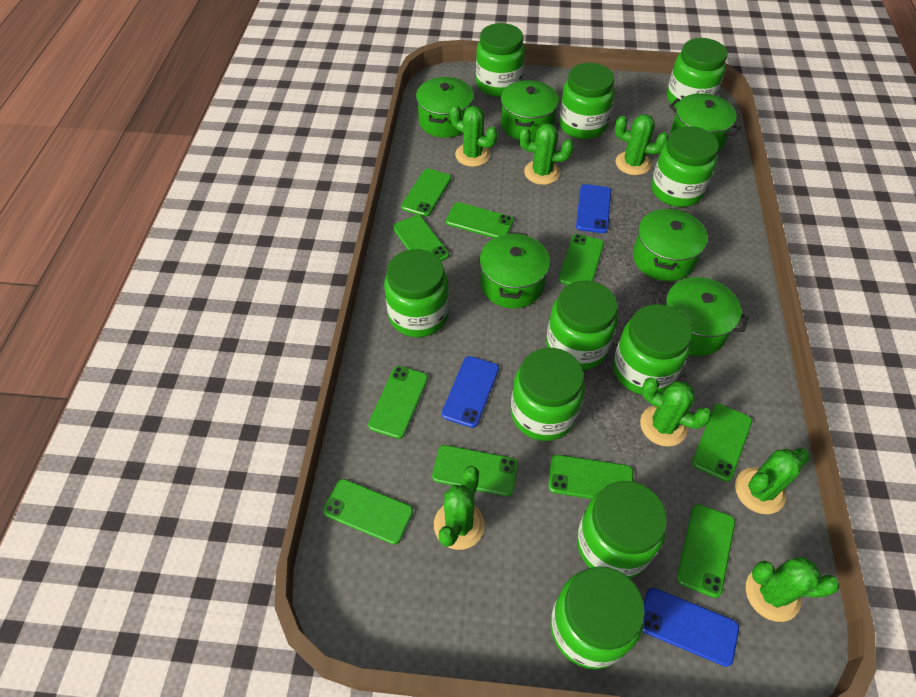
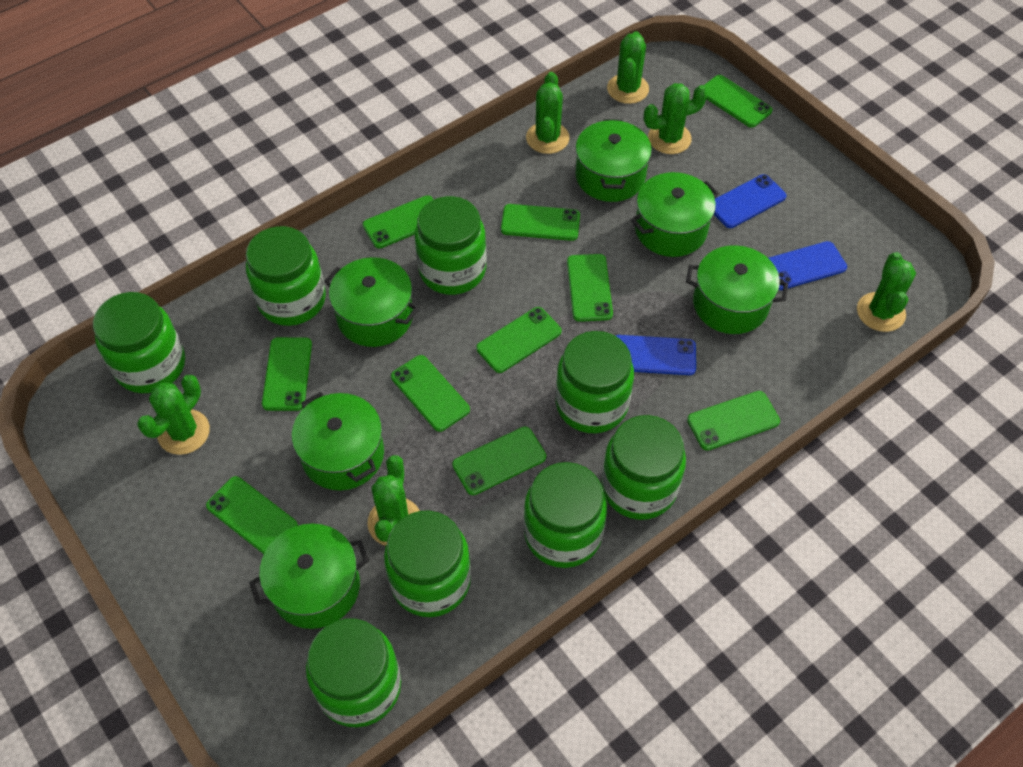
green cactus: [434,466,485,550] [450,105,498,167] [519,123,574,185] [615,114,669,175] [640,377,712,446] [735,448,810,514] [746,556,839,622] = 7 -> [137,375,210,455] [367,455,420,546] [526,72,570,154] [607,31,649,104] [644,83,708,154] [857,252,916,332] = 6
green jar: [384,249,449,337] [476,23,525,97] [511,348,585,441] [546,280,618,370] [551,566,645,669] [559,63,615,139] [577,481,667,579] [613,304,692,395] [651,126,719,207] [667,38,727,108] = 10 -> [93,292,185,393] [246,226,326,326] [306,619,401,727] [384,511,471,617] [415,196,486,295] [523,462,607,568] [556,331,634,433] [601,415,686,520] = 8

